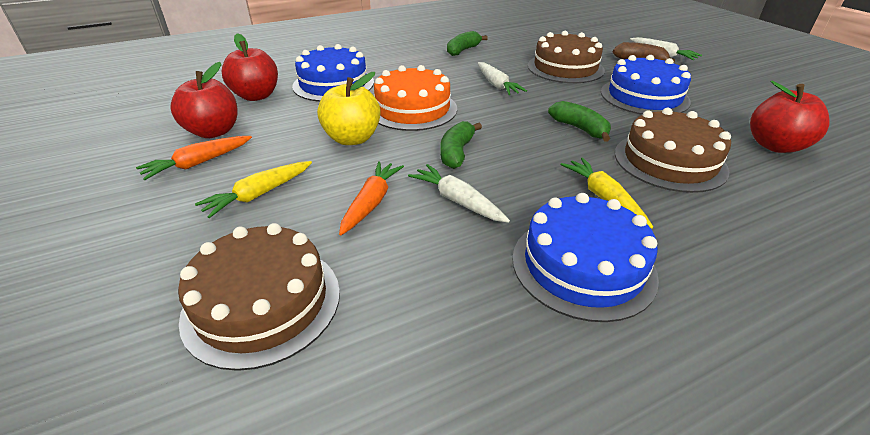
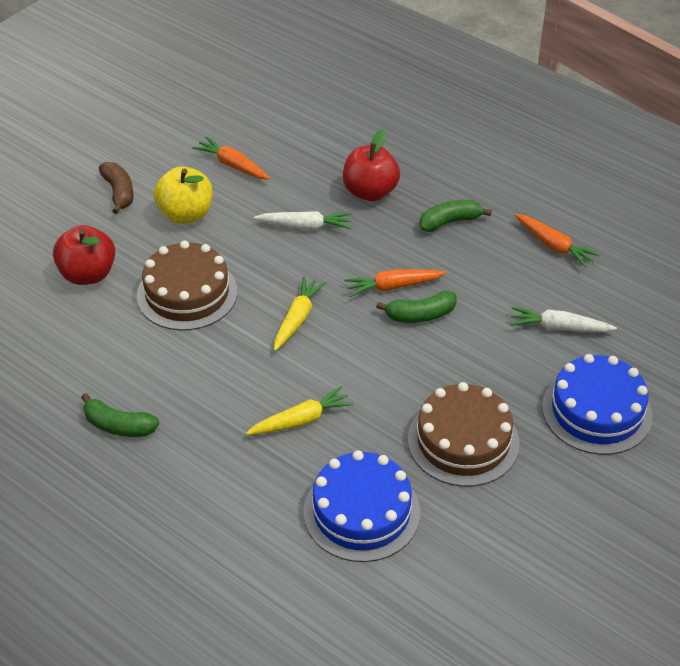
blue cake: [292,44,374,102] [512,193,659,322] [601,55,691,115] = 3 -> [303,450,420,562] [542,354,653,455] = 2
brown cake: [178,223,340,371] [528,31,605,83] [615,108,731,193] = 3 -> [137,241,237,331] [408,382,520,487] = 2
orange cake: [374,65,457,131] = 1 -> none = 0
orange carrot: [136,136,252,180] [339,161,404,236] = 2 -> [192,137,270,180] [345,269,446,297] [514,214,600,268] = 3
red apple: [170,62,238,138] [222,33,278,101] [750,81,830,153] = 3 -> [53,225,115,285] [343,129,400,201] = 2
white carrot: [408,164,510,223] [478,62,527,95] [630,37,702,60] = 3 -> [254,211,351,230] [510,307,617,332] = 2

